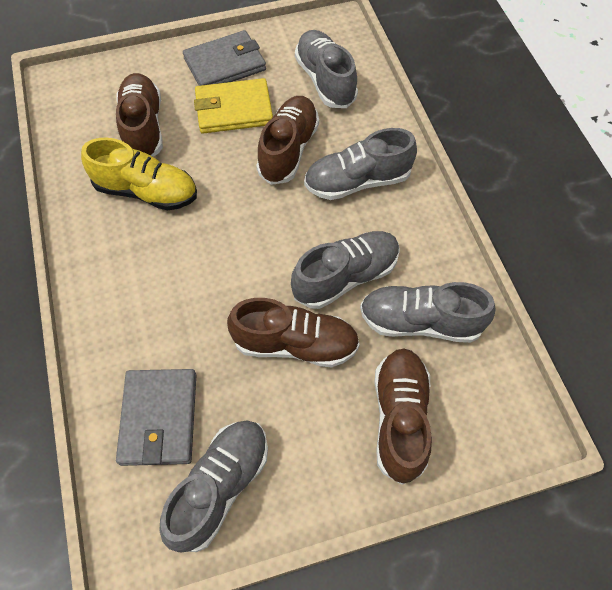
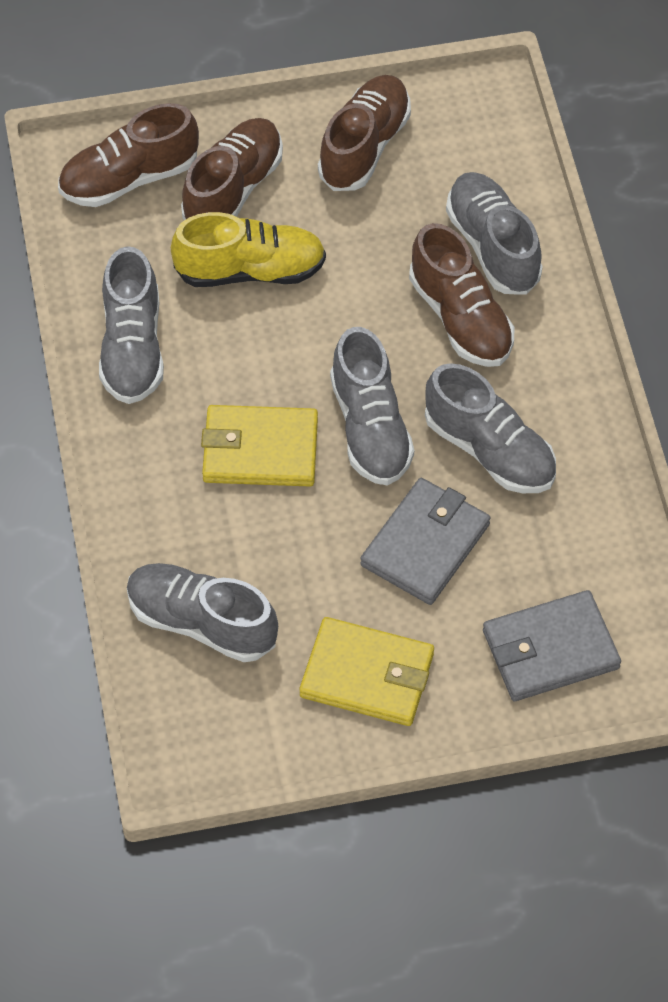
yellow wallet: [194,78,273,134] = 1 -> [201,405,318,487] [300,617,434,726] = 2

